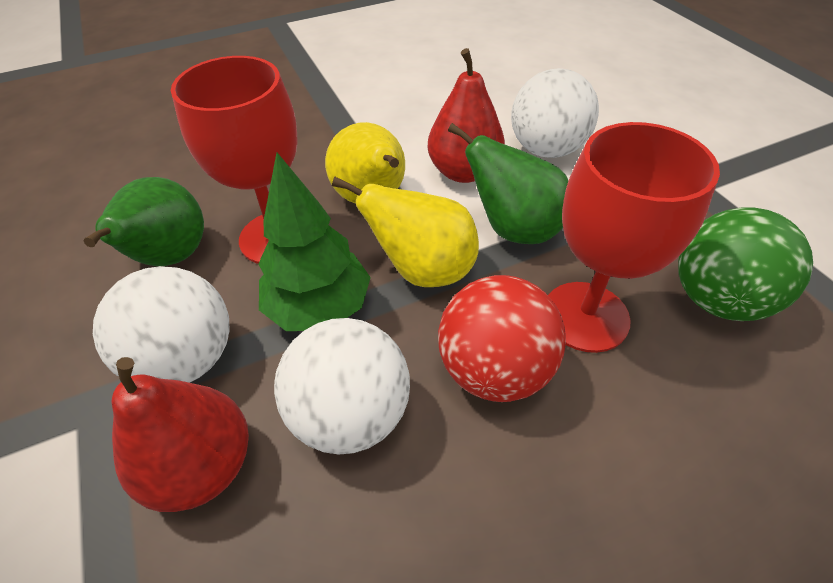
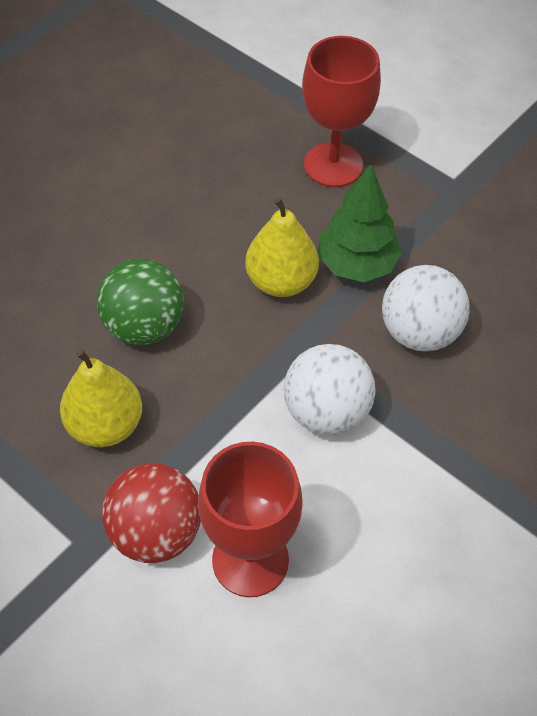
green pear: [84,177,204,266] [448,123,568,244] = 2 -> none = 0
red pear: [111,357,249,512] [428,48,505,183] = 2 -> none = 0
white ball: [93,266,229,383] [274,318,410,455] [511,68,599,158] = 3 -> [284,344,376,435] [382,265,470,351] = 2

